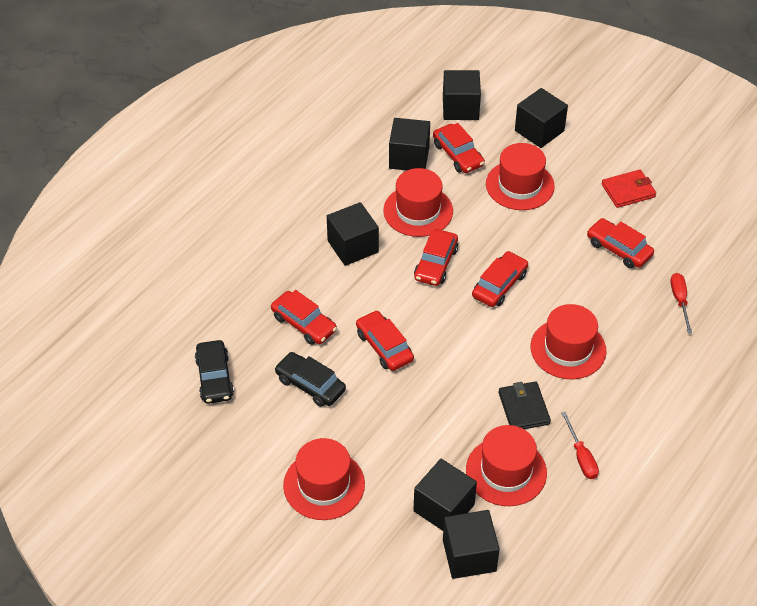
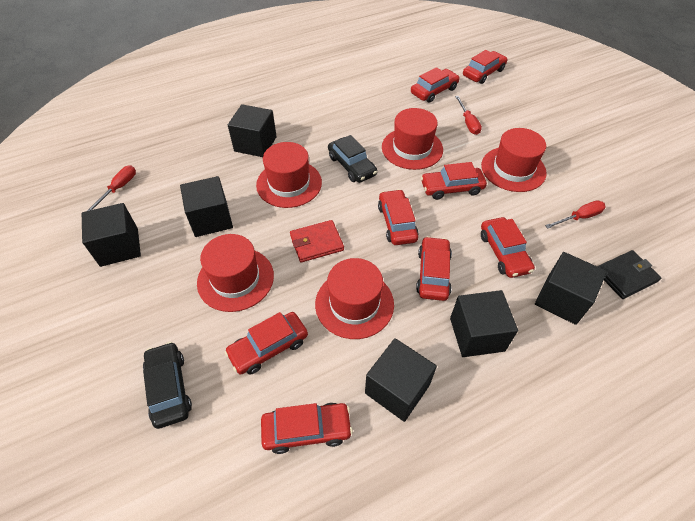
red car: [271,290,337,345] [356,310,414,371] [414,229,458,286] [433,123,485,173] [472,251,528,307] [587,218,654,268] = 6 -> [225,312,308,375] [261,403,353,454] [378,189,419,245] [411,67,460,103] [416,236,452,301] [421,162,487,200] [463,50,507,84] [481,217,535,278] = 8
red screwdriver: [561,412,599,479] [670,273,692,333] = 2 -> [87,165,136,211] [455,96,482,135] [545,200,606,228] = 3

